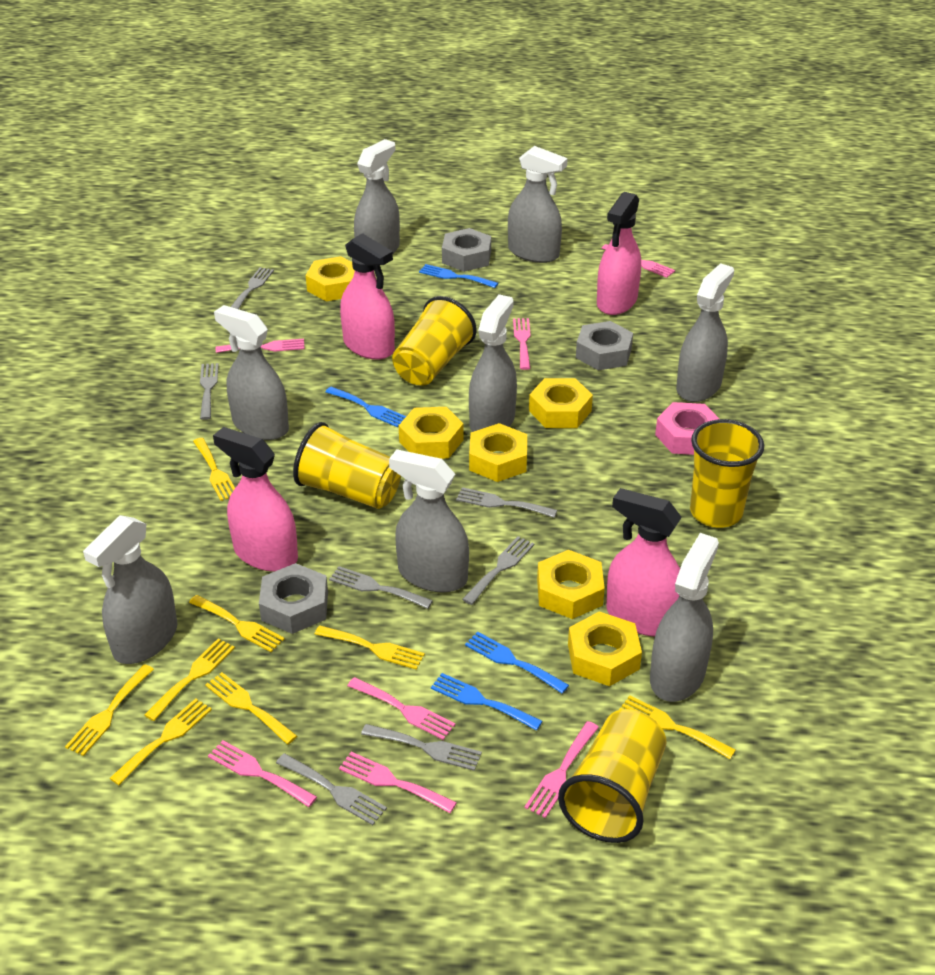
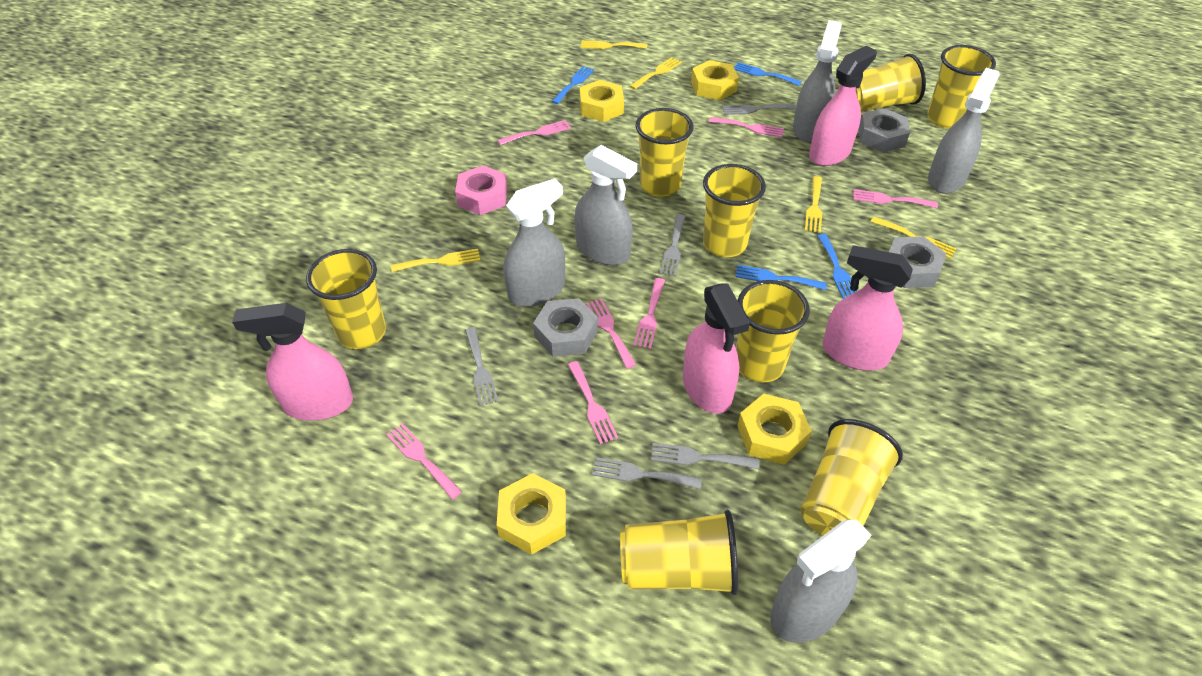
grey fork: [200,363,219,420] [231,267,274,309] [276,753,387,825] [329,566,433,609] [361,724,482,771] [456,487,557,518] [462,536,534,605] = 7 -> [465,327,498,406] [592,457,702,489] [651,443,759,469] [660,214,686,276] [722,104,796,115] = 5
grey spray bottle: [83,515,178,664] [214,305,289,440] [354,139,400,254] [389,449,469,592] [469,294,517,432] [508,146,568,263] [650,533,719,702] [676,263,734,402] = 8 -> [504,178,565,307] [575,145,637,265] [770,520,872,643] [793,20,842,142] [928,68,1000,194] = 5
yellow cup: [293,422,401,509] [392,296,477,386] [558,709,667,843] [690,419,764,528] = 4 -> [306,249,386,349] [620,510,738,595] [636,108,693,197] [703,164,766,257] [736,280,810,383] [800,419,903,536] [856,54,926,112] [927,45,996,129] = 8
yellow fork: [65,664,154,756] [110,698,212,785] [144,638,235,721] [189,595,285,652] [193,438,235,501] [205,672,297,744] [315,625,425,670] [619,695,736,759] = 8 -> [391,249,480,272] [581,40,647,49] [630,57,682,89] [805,176,822,233] [871,217,956,259] = 5
yellow nut: [306,256,355,301] [399,407,464,459] [469,423,527,482] [529,378,593,428] [537,550,605,619] [568,611,642,686] = 6 -> [497,473,566,555] [580,80,624,122] [691,60,739,100] [738,394,812,465] = 4

